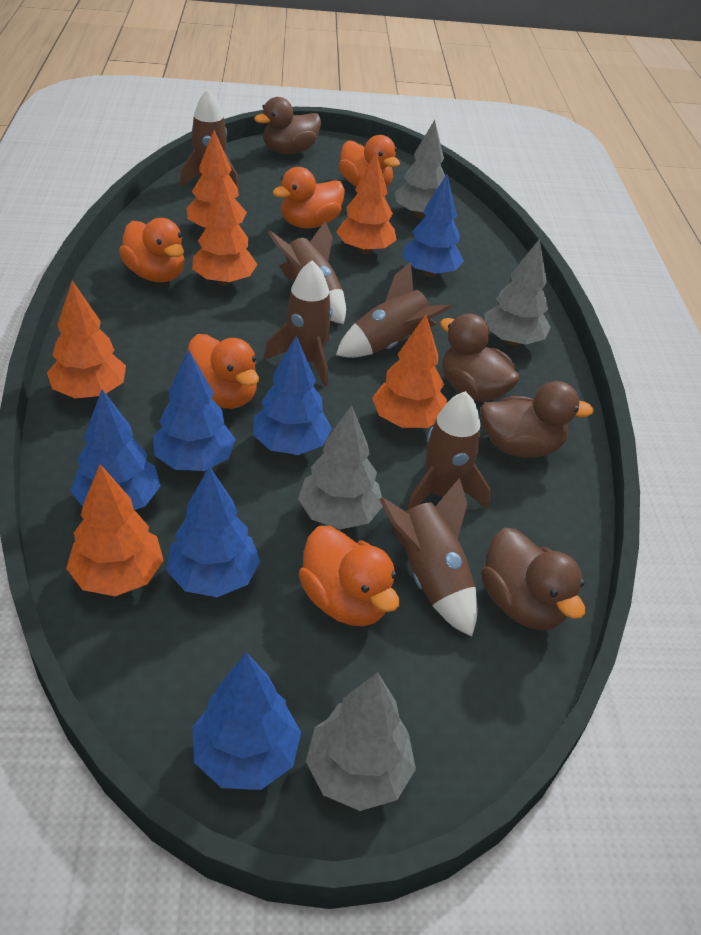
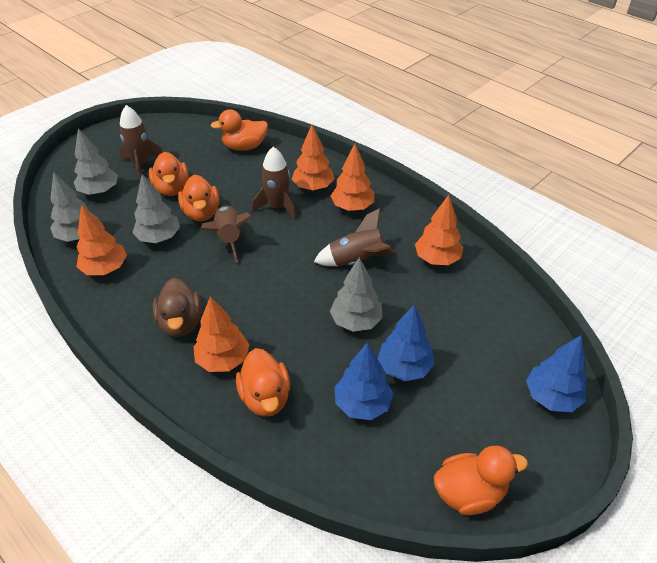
blue tree: [71,389,160,510] [153,349,236,471] [166,466,260,597] [192,652,301,790] [253,336,332,455] [403,174,464,277] = 6 -> [335,343,394,420] [378,305,435,381] [526,335,587,412] = 3
brown duck: [254,97,321,154] [440,313,520,402] [481,381,594,458] [482,528,585,630] = 4 -> [153,278,202,337] = 1
brown rocket: [180,89,239,190] [264,261,333,387] [268,221,346,324] [336,262,452,358] [379,478,477,637] [406,391,491,511] = 6 -> [120,105,163,179] [200,205,252,262] [252,147,296,220] [314,208,396,266] = 4
orange tree: [47,281,126,398] [66,464,164,596] [187,130,247,227] [192,177,257,286] [337,152,396,254] [372,315,447,428] = 6 -> [76,204,127,275] [194,297,249,372] [292,125,335,191] [331,144,374,211] [415,195,463,265] = 5

